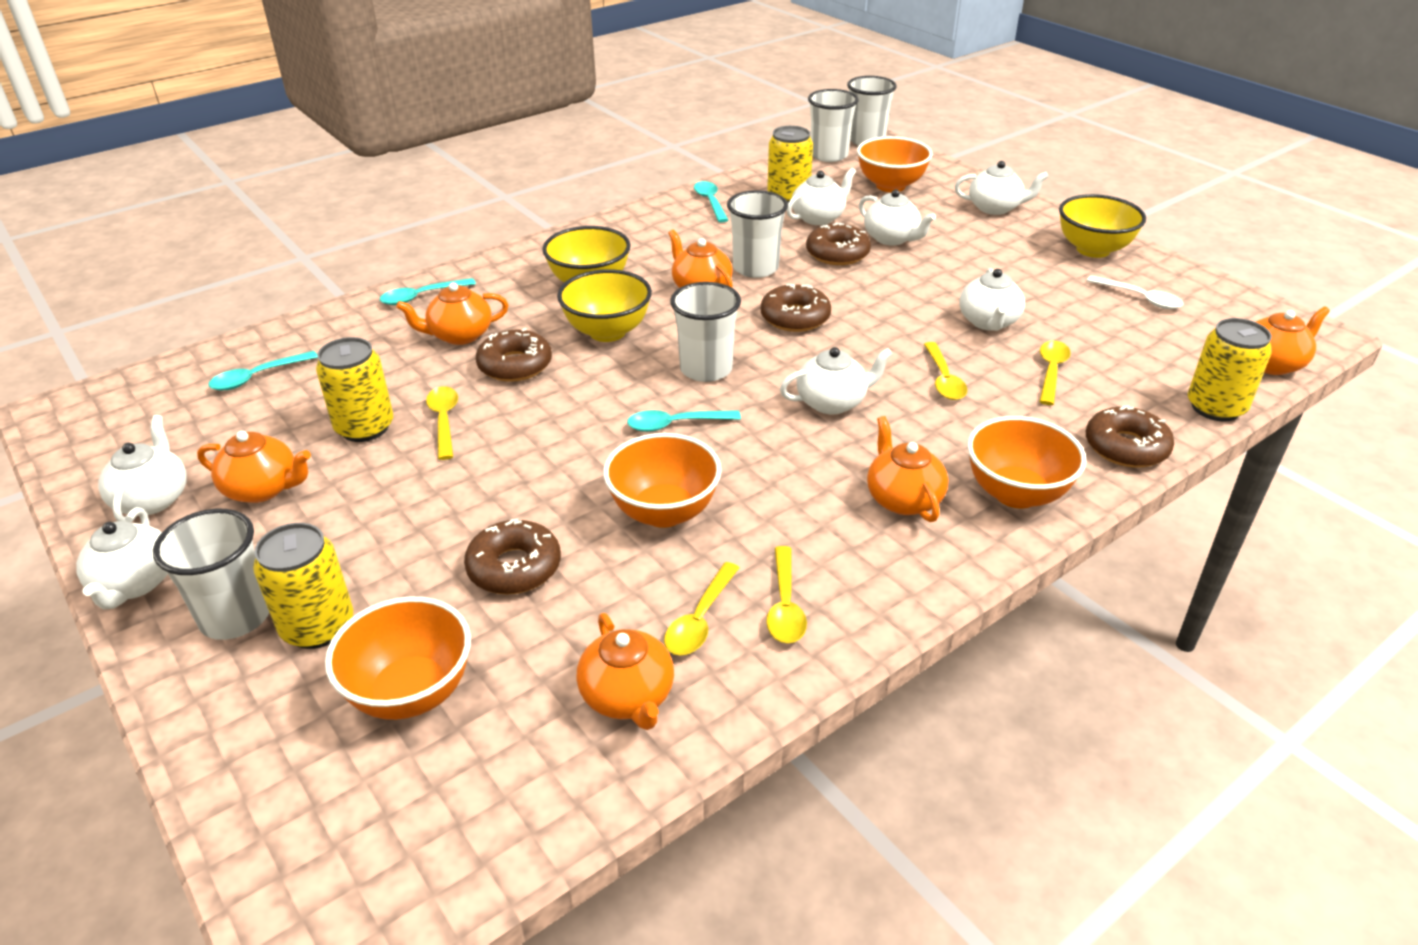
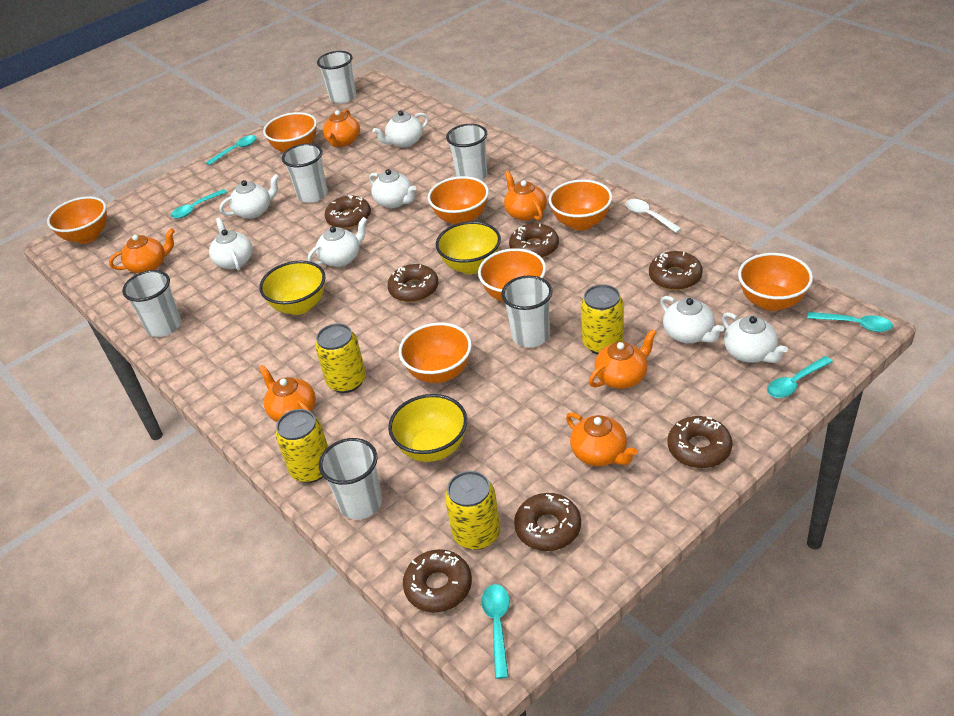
brown donut: [464,519,561,595] [476,328,552,382] [761,284,831,332] [806,223,871,265] [1086,406,1174,468] = 5 -> [324,195,371,229] [387,264,438,302] [403,549,472,613] [509,223,559,258] [514,493,581,551] [649,251,703,290] [667,416,733,468] = 7
orange bowl: [325,596,471,720] [603,433,722,528] [857,136,933,192] [967,416,1087,509] = 4 -> [47,196,107,244] [263,112,317,152] [399,323,472,383] [428,176,489,225] [478,248,546,302] [549,180,612,230] [738,253,813,311] = 7
turquoise spoon: [208,351,318,390] [380,278,476,305] [627,410,741,432] [694,181,728,223] = 4 -> [171,189,227,219] [206,135,257,165] [481,584,510,679] [767,356,833,398] [807,312,893,332] = 5
white cup: [153,509,269,640] [670,282,741,382] [727,190,788,278] [808,89,859,162] [847,76,897,146] = 5 -> [122,270,181,337] [282,143,328,203] [317,51,356,104] [319,438,382,520] [446,124,487,180] [501,275,552,347] = 6
yellow spoon: [426,386,458,460] [664,562,740,656] [766,546,807,643] [924,342,967,400] [1039,341,1071,405] = 5 -> none = 0

